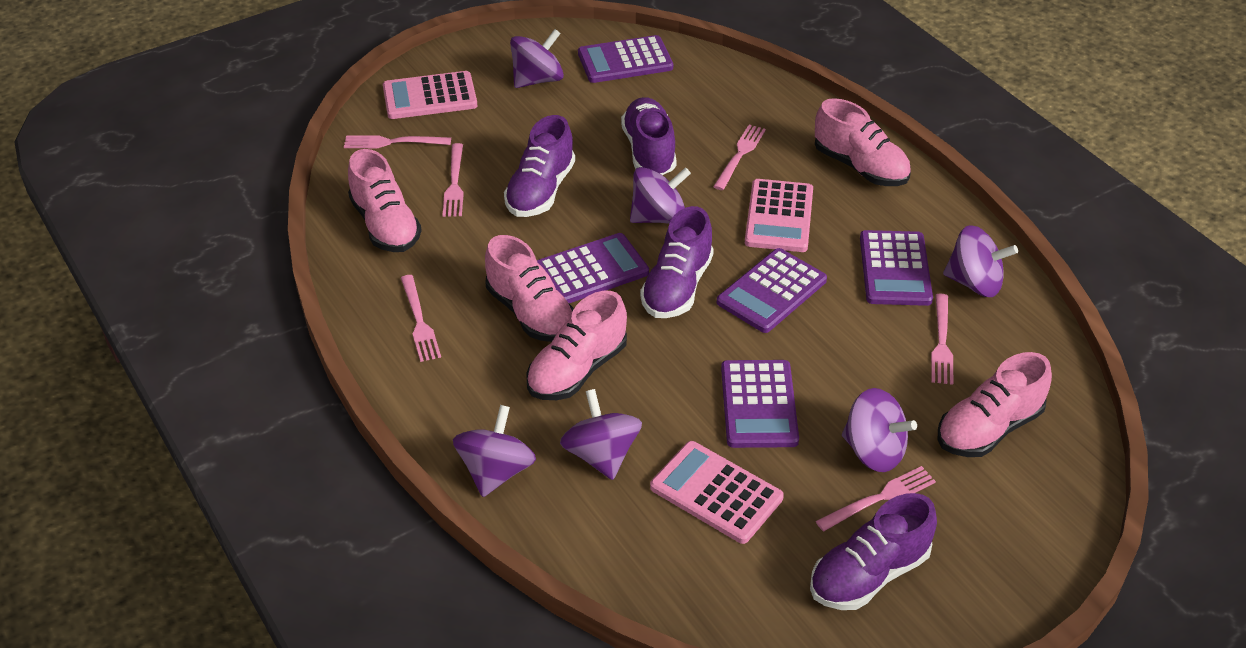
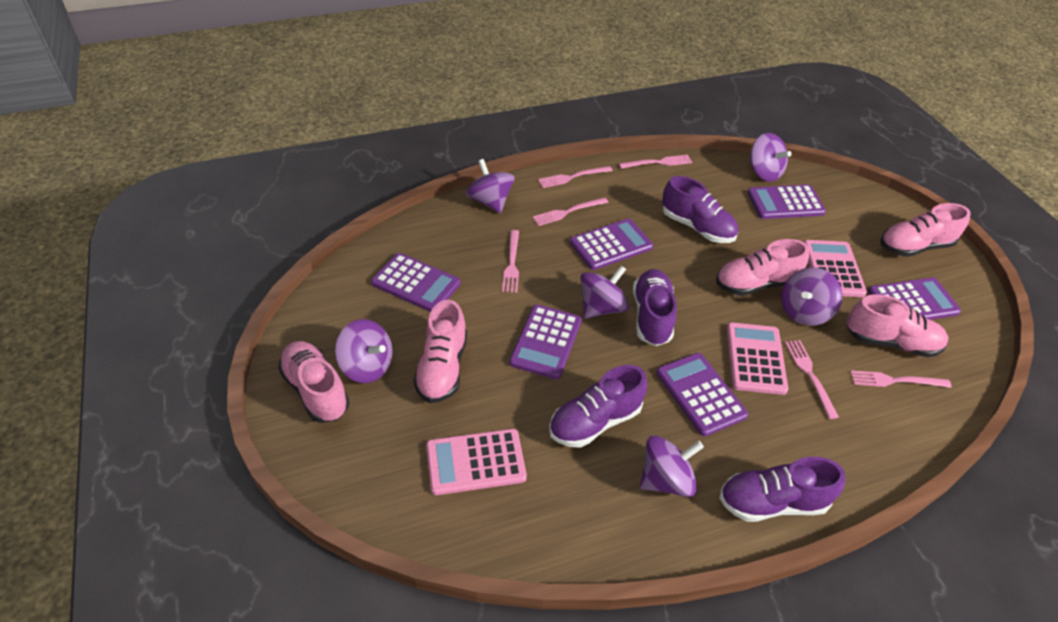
purple calculator: [537,233,649,303] [578,35,673,83] [717,248,827,333] [721,360,799,448] [860,230,933,306] = 5 -> [371,253,461,312] [509,305,582,379] [570,218,653,270] [656,353,748,436] [747,185,826,219] [868,278,961,320] = 6

